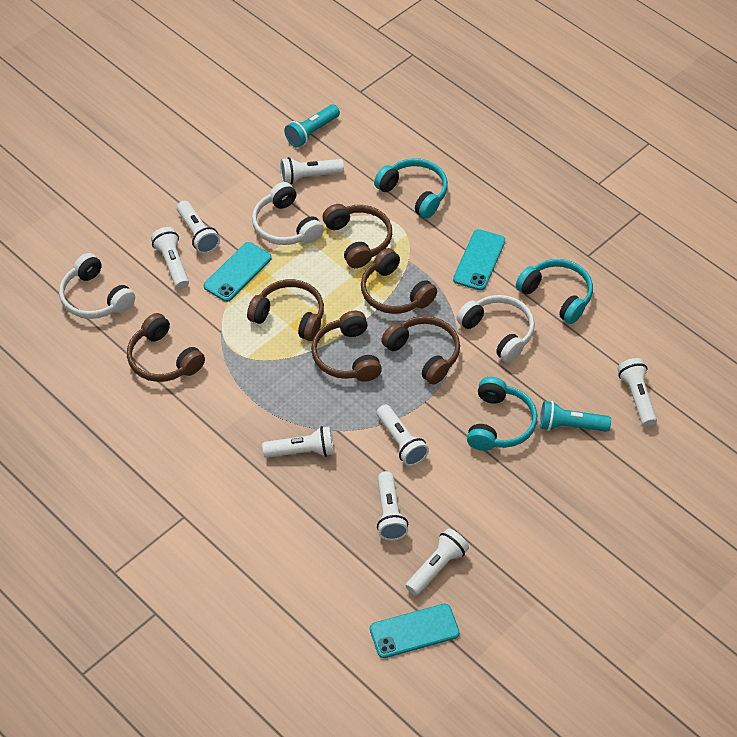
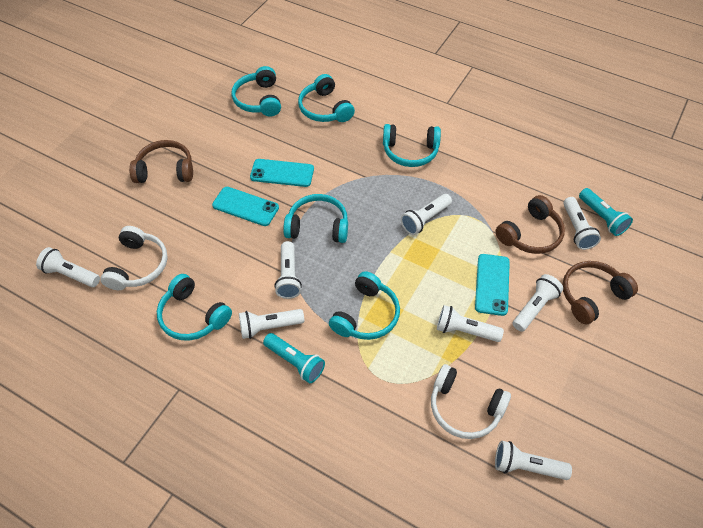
brown headphones: [127,313,205,382] [247,279,324,341] [311,311,382,382] [323,204,392,268] [361,248,437,314] [381,316,460,385] = 6 -> [129,140,193,183] [495,195,565,254] [562,261,638,324] = 3
turquoise headphones: [374,158,448,219] [467,377,537,451] [516,259,593,324] = 3 -> [157,274,232,341] [231,66,281,117] [283,194,348,243] [298,74,355,122] [329,271,400,340] [383,124,441,167] = 6
white headphones: [59,253,135,319] [252,182,324,245] [457,295,535,363] = 3 -> [100,226,168,290] [431,364,511,439] = 2

